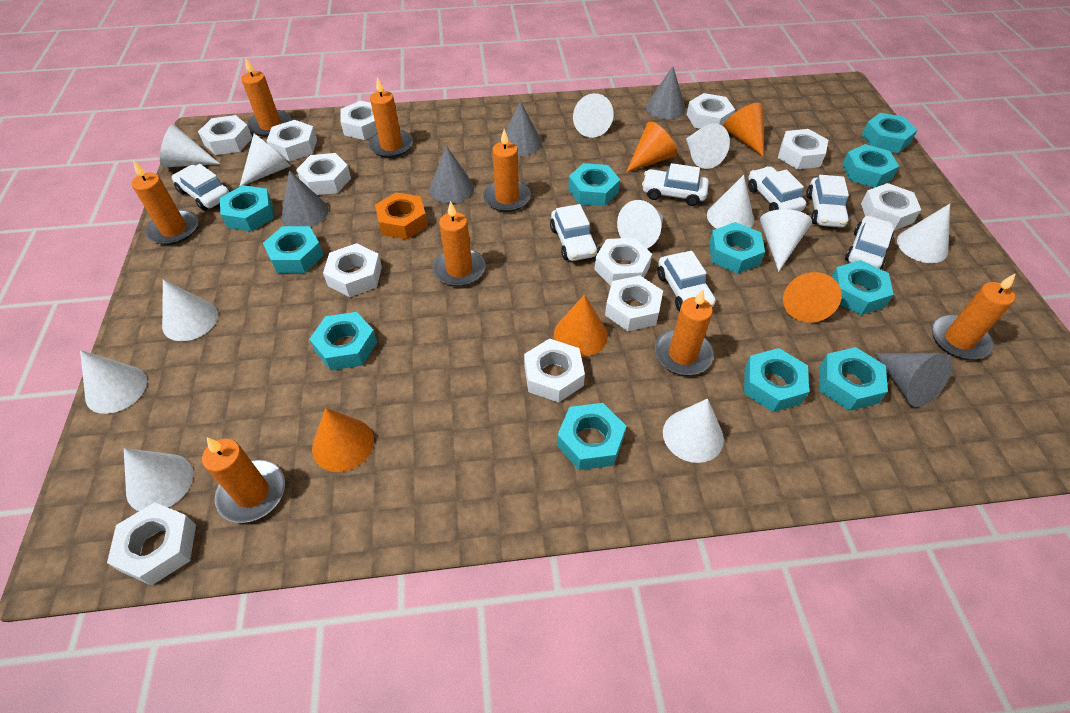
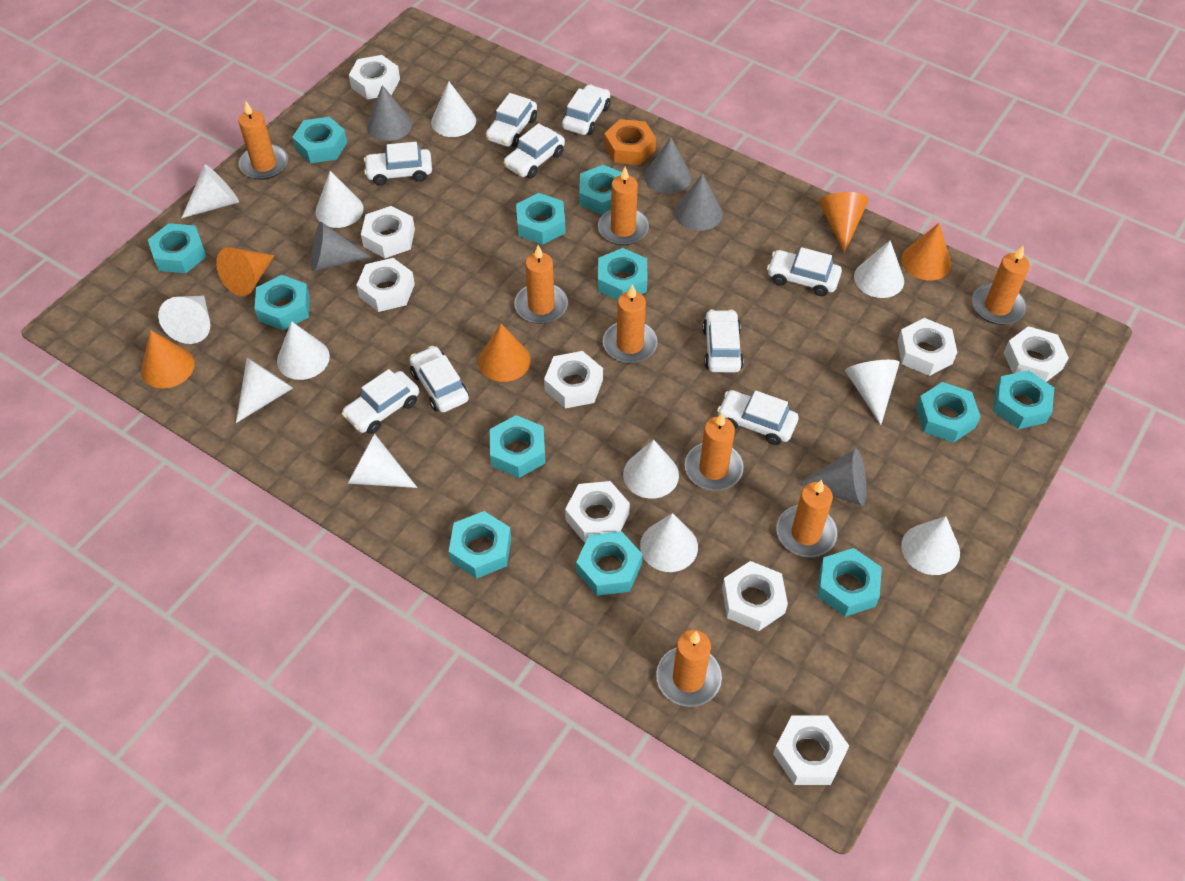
turquoise nut: [220,185,274,232] [263,226,324,273] [309,312,377,370] [557,403,626,470] [568,163,620,206] [709,222,765,274] [744,348,809,412] [820,347,888,411] [832,260,894,315] [842,144,899,188] [862,113,917,153] = 11 -> [148,223,207,273] [254,275,310,330] [292,117,347,163] [449,511,511,579] [489,415,546,478] [516,193,565,245] [576,531,642,596] [579,165,622,215] [598,248,647,300] [817,548,882,617] [916,382,981,443] [993,370,1054,429] = 12
white car: [172,164,230,211] [550,204,598,261] [642,163,709,206] [657,251,716,311] [748,166,806,211] [806,175,849,228] [845,216,894,269] = 7 -> [342,369,419,434] [364,142,432,185] [410,346,469,412] [486,93,537,147] [504,123,565,178] [562,84,610,135] [702,309,744,372] [717,390,799,445] [767,247,842,296] = 9
white nut: [107,502,196,586] [198,115,252,155] [267,120,317,161] [296,153,351,195] [323,243,382,297] [340,101,377,140] [524,339,585,403] [594,238,652,286] [605,275,663,331] [687,93,735,129] [778,129,828,169] [861,183,921,231] = 12 -> [349,55,400,100] [357,258,415,312] [361,206,415,258] [544,351,603,408] [565,481,630,543] [722,561,788,631] [773,716,849,785] [897,318,957,376] [1004,326,1069,382] = 9

